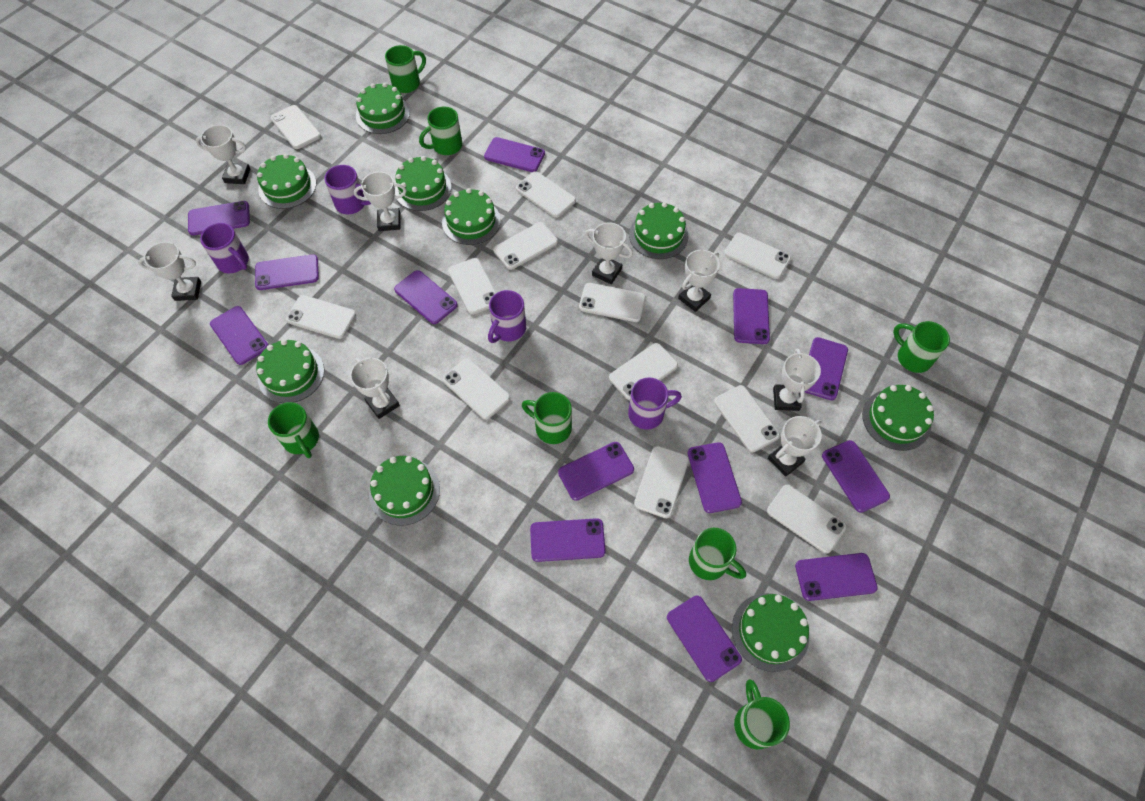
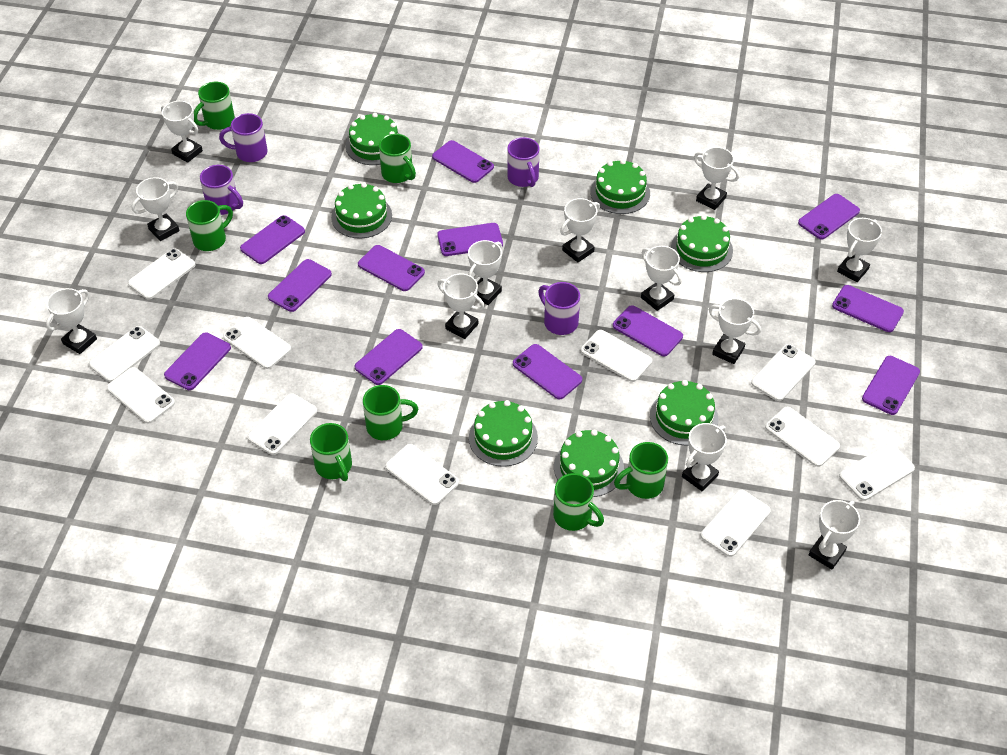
green cake: [256,339,324,403] [257,154,316,209] [356,83,410,134] [369,456,440,525] [395,156,451,211] [442,188,501,245] [629,202,688,259] [732,593,809,672] [862,385,934,451] = 9 -> [331,183,392,238] [346,113,399,165] [469,400,538,467] [554,430,624,497] [591,159,650,214] [650,380,718,445] [671,215,733,272] = 7
purple phone: [188,201,250,235] [210,306,268,365] [255,254,319,290] [394,270,458,324] [484,137,545,172] [530,518,606,562] [558,442,634,501] [667,596,742,682] [688,442,742,513] [733,288,770,344] [795,553,878,601] [805,337,848,400] [822,440,890,513] = 13 -> [164,332,231,390] [240,215,305,264] [268,259,332,312] [355,329,423,385] [358,245,425,291] [432,140,494,183] [437,223,503,256] [513,344,582,400] [613,305,683,356] [798,194,860,240] [832,285,904,332] [862,356,920,415] = 12
white phone: [271,105,321,149] [286,295,356,339] [443,358,510,420] [448,258,496,315] [493,222,558,270] [516,171,576,218] [579,283,646,322] [609,343,678,400] [634,446,689,518] [714,385,780,452] [724,233,791,279] [767,485,846,554] = 12 -> [89,326,160,382] [107,367,175,424] [128,248,195,300] [223,317,291,369] [248,393,317,455] [385,444,459,505] [581,330,652,382] [701,490,771,557] [751,344,815,401] [765,407,840,467] [839,444,915,501] = 11
white trophy: [138,242,201,301] [196,125,250,184] [350,358,400,419] [354,171,407,231] [585,222,633,284] [678,250,720,312] [768,416,822,477] [773,349,821,411] = 8 -> [46,288,97,354] [131,177,180,241] [161,101,203,163] [437,273,484,339] [468,240,502,305] [560,198,600,263] [641,246,682,311] [682,423,727,491] [694,147,739,210] [709,298,761,364] [809,500,860,569] [837,218,882,282] = 12

